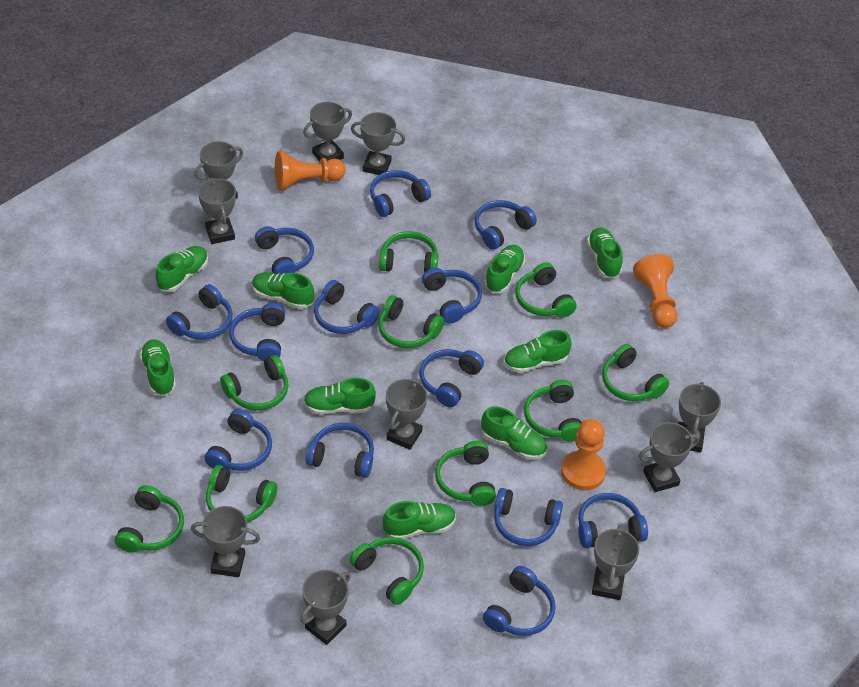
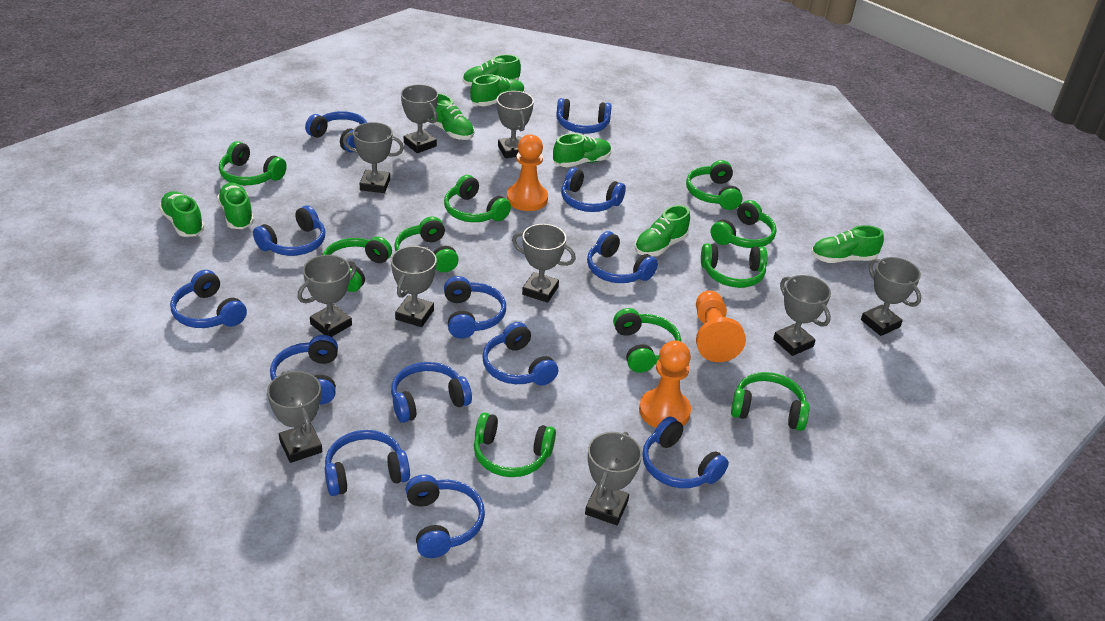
green shoe: [139,339,176,396] [155,246,208,292] [252,272,314,309] [304,378,376,415] [383,501,456,539] [481,406,547,460] [484,245,525,293] [504,330,572,373] [587,227,623,279] = 9 -> [159,191,205,237] [217,182,254,229] [431,93,474,140] [463,54,521,86] [470,74,525,106] [553,133,611,167] [635,205,690,257] [811,225,884,263] = 8

